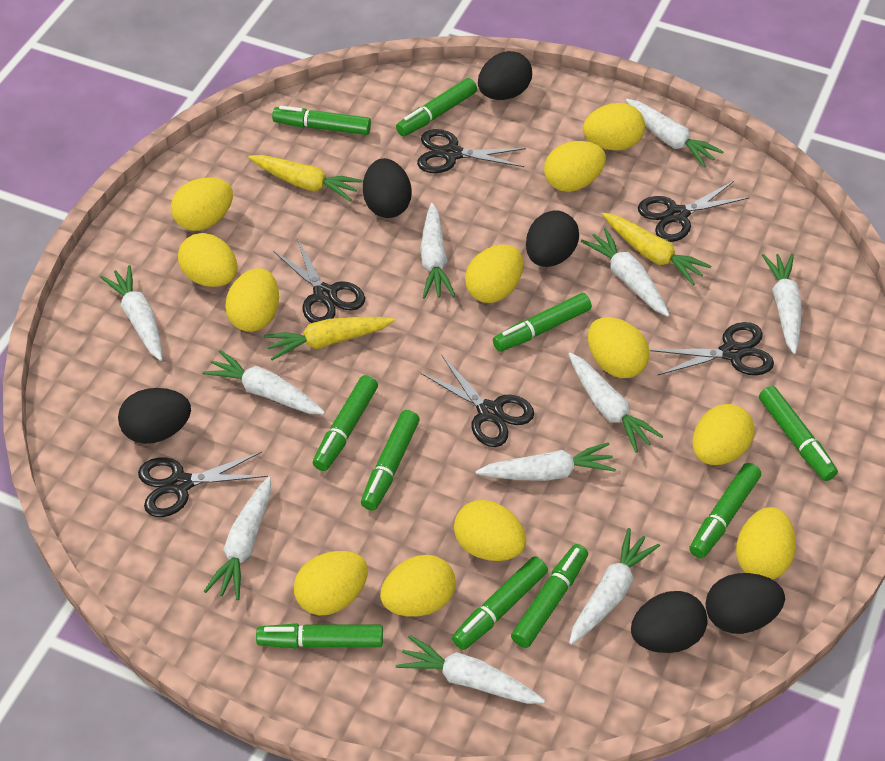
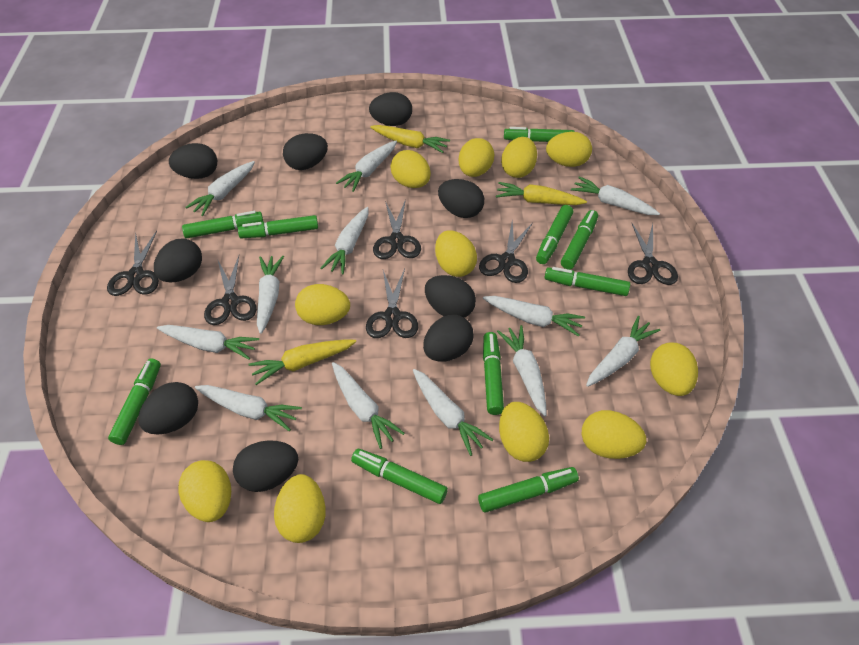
black egg: [118,388,191,444] [363,158,412,218] [478,51,532,100] [526,210,579,267] [631,591,708,653] [705,573,785,634] = 6 -> [138,382,198,434] [154,239,202,282] [169,143,217,179] [233,440,298,492] [283,133,328,170] [369,92,412,126] [423,315,474,361] [425,275,476,318] [438,179,484,218] = 9
white carrot: [100,265,163,361] [202,350,325,414] [204,477,271,600] [396,635,545,704] [420,203,455,299] [475,442,616,481] [568,353,663,453] [569,528,660,645] [581,228,669,317] [626,99,724,167] [762,254,802,354] = 11 -> [157,325,259,360] [186,161,255,216] [195,385,302,431] [257,256,284,334] [320,207,368,274] [332,362,405,449] [336,141,397,192] [413,369,494,456] [483,296,585,337] [497,325,547,416] [571,177,660,215] [586,316,660,387] = 12
yellow egg: [171,177,233,231] [178,233,237,287] [225,268,279,332] [294,551,368,615] [380,555,456,616] [454,500,526,561] [465,245,523,303] [544,141,606,192] [583,103,645,151] [588,317,650,378] [692,404,755,465] [736,507,796,580] = 12 -> [179,460,231,522] [274,474,326,543] [295,284,350,325] [390,150,431,188] [435,230,477,277] [459,138,494,177] [499,402,549,462] [501,137,537,178] [546,132,592,167] [582,410,646,459] [650,342,698,396] = 11

